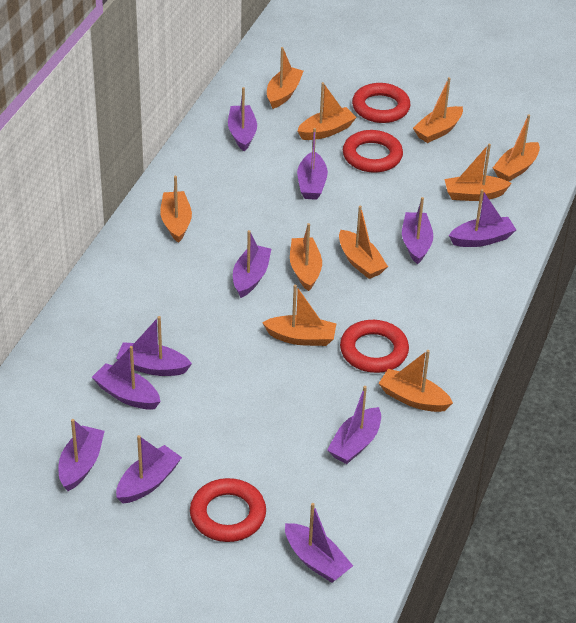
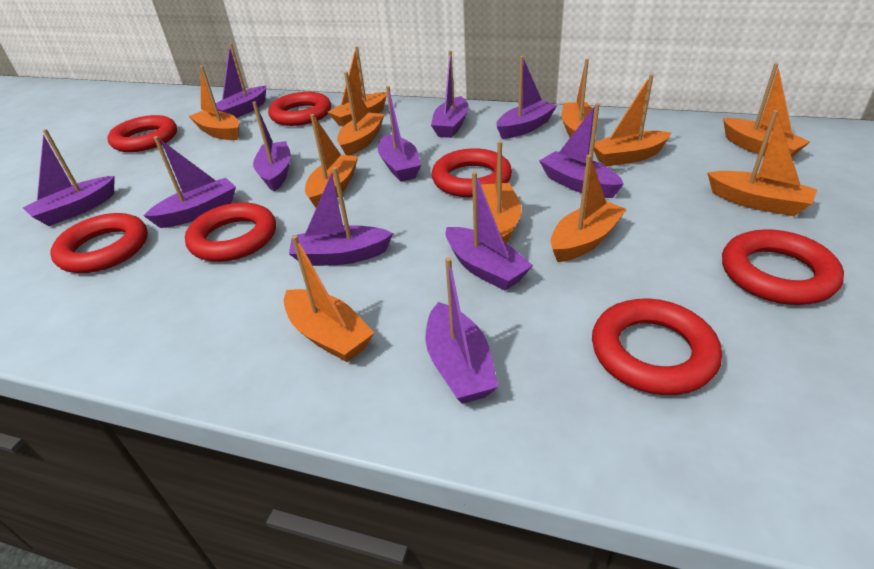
orange boat: [160,176,192,243] [262,285,337,346] [267,47,303,109] [290,223,322,291] [297,82,357,140] [339,206,388,279] [378,350,453,412] [413,77,463,143] [445,143,512,201] [493,114,540,182] = 10 -> [189,66,239,140] [284,235,374,362] [305,114,358,208] [328,46,387,126] [337,72,384,156] [481,141,522,243] [551,155,627,262] [561,59,598,137] [594,74,672,167] [708,110,817,216] [723,63,810,157] = 11
red ring: [190,478,266,542] [340,320,409,373] [343,130,403,173] [352,83,410,123] = 4 -> [50,213,148,273] [107,115,177,152] [185,202,276,262] [268,92,331,126] [432,148,512,197] [592,299,722,395] [722,229,844,305] = 7

